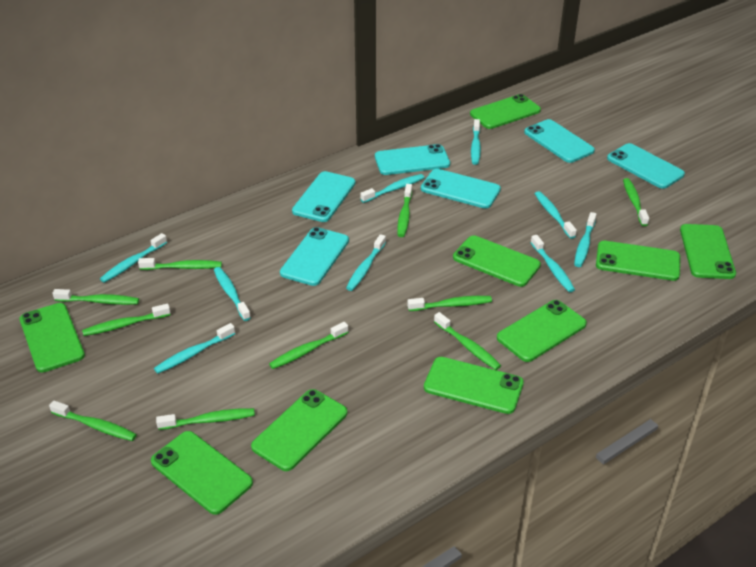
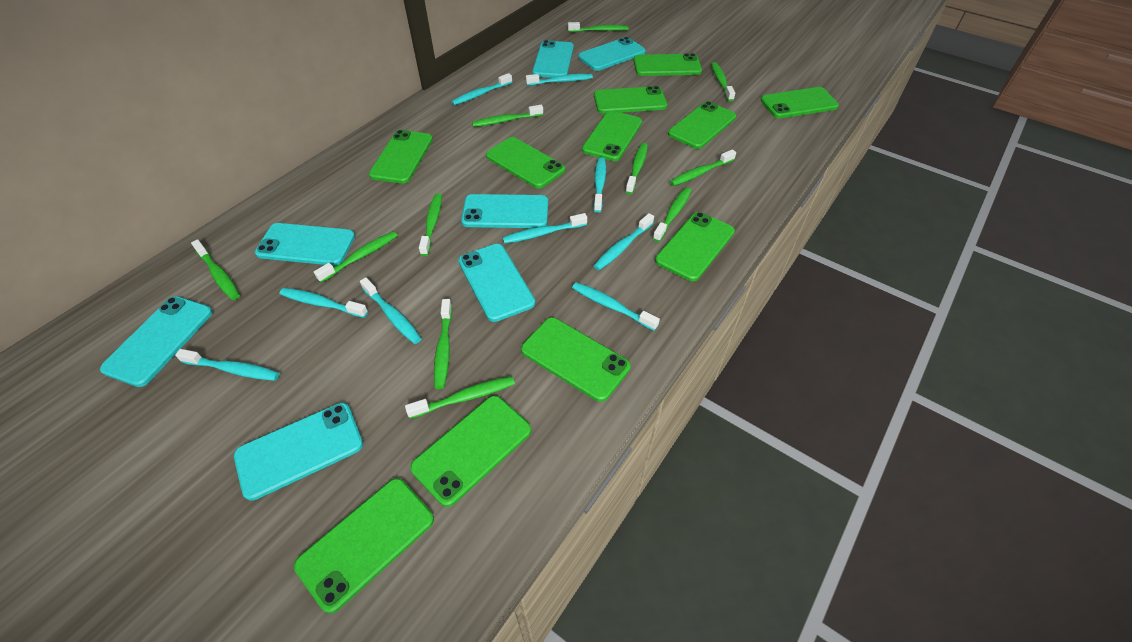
green phone: [20,303,85,373] [151,431,253,515] [251,389,347,471] [424,357,524,414] [453,235,541,287] [470,94,541,129] [497,300,587,362] [596,241,680,281] [680,224,736,279] = 9 -> [294,478,434,614] [369,130,433,184] [410,396,531,507] [486,137,565,188] [521,317,631,402] [582,111,642,161] [594,86,667,114] [634,53,702,76] [655,212,735,281] [668,101,736,149] [761,87,839,118] = 11
green toothbrush: [49,401,137,441] [53,289,139,305] [82,304,171,336] [138,258,222,270] [156,408,255,430] [269,322,349,369] [397,184,412,237] [407,296,492,311] [434,312,501,370] [623,178,649,226] = 10 -> [191,239,240,300] [314,231,398,283] [405,376,515,419] [419,194,442,256] [434,299,452,389] [472,105,543,127] [568,22,628,32] [626,143,648,194] [653,187,692,242] [670,149,736,186] [711,62,735,102] = 11
turquoise phone: [280,227,349,286] [292,171,355,222] [375,144,450,175] [421,169,501,209] [524,119,595,163] [607,143,685,189] = 6 -> [100,296,213,387] [234,403,363,501] [255,223,355,266] [458,244,535,322] [461,194,548,228] [532,40,574,78] [578,37,646,71] = 7

